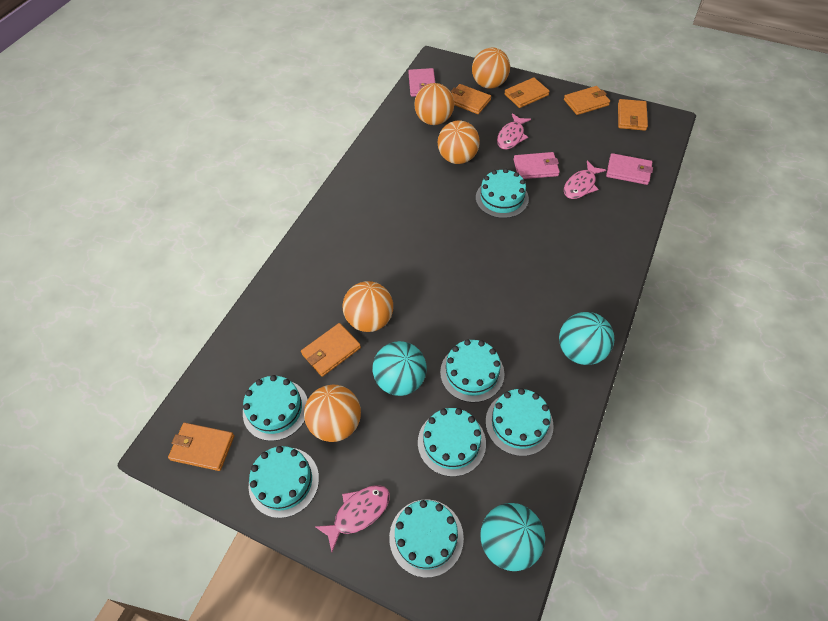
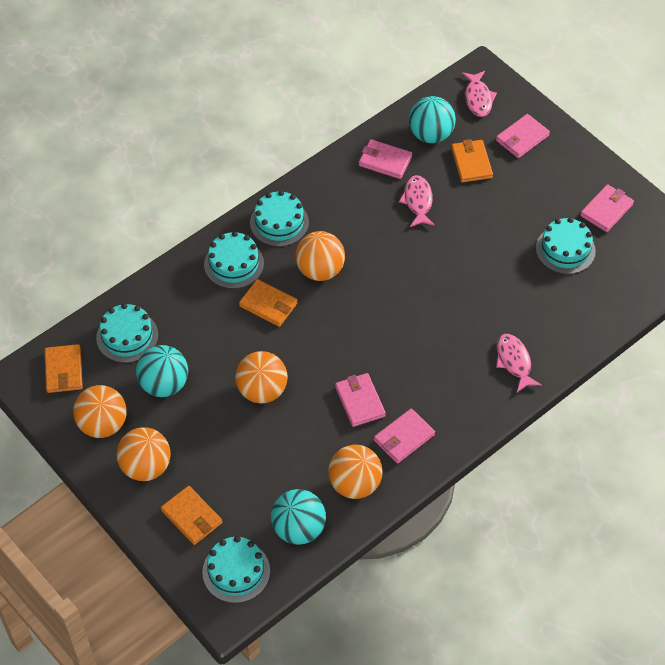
orange wallet: [168,423,234,471] [301,323,361,377] [451,84,491,114] [504,77,550,108] [564,86,610,115] [618,99,648,131] = 6 -> [45,344,83,393] [161,486,222,545] [239,279,298,327] [451,139,493,183] = 4
pink wallet: [408,68,435,97] [514,152,560,179] [606,153,653,185] = 3 -> [335,373,386,427] [359,139,412,179] [374,408,435,464] [496,114,550,158] [580,184,634,232] = 5
turquoise cake: [243,375,308,441] [249,446,319,518] [389,499,464,578] [418,408,486,477] [440,339,504,403] [476,168,529,218] [486,388,554,456] = 7 -> [96,303,158,363] [202,536,270,603] [204,231,264,289] [250,190,309,247] [536,217,596,274] = 5

